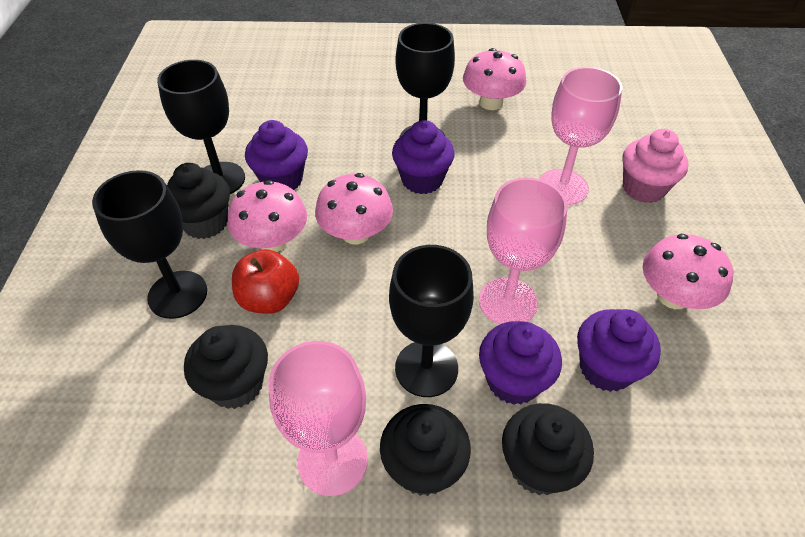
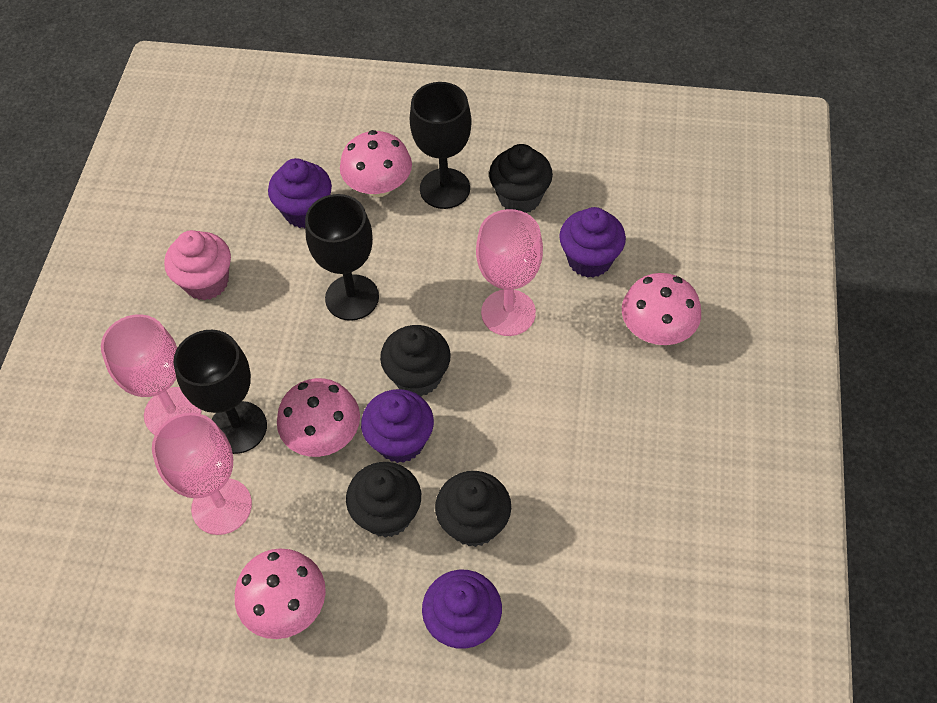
black goblet: [92,170,207,319] [157,60,245,194] [389,245,474,397] [395,23,455,137] = 4 -> [173,330,267,454] [305,194,379,321] [410,82,472,209] = 3
red apple: [232,249,299,314] = 1 -> none = 0

